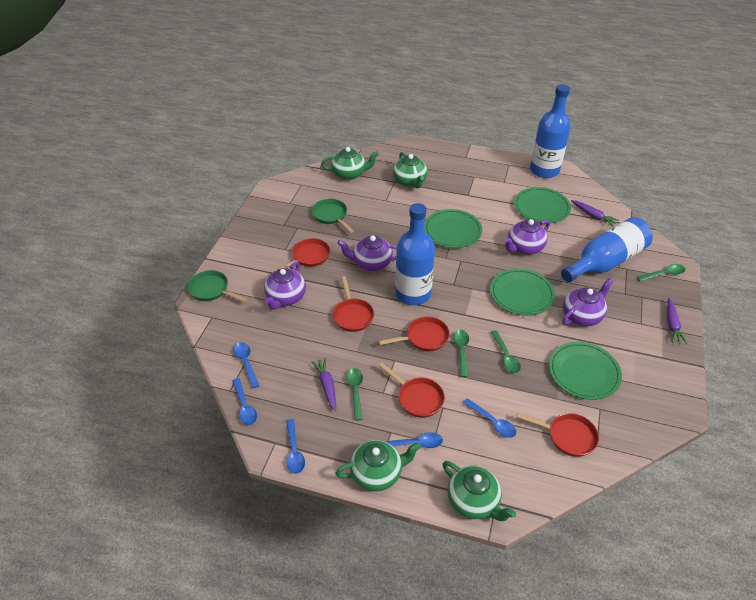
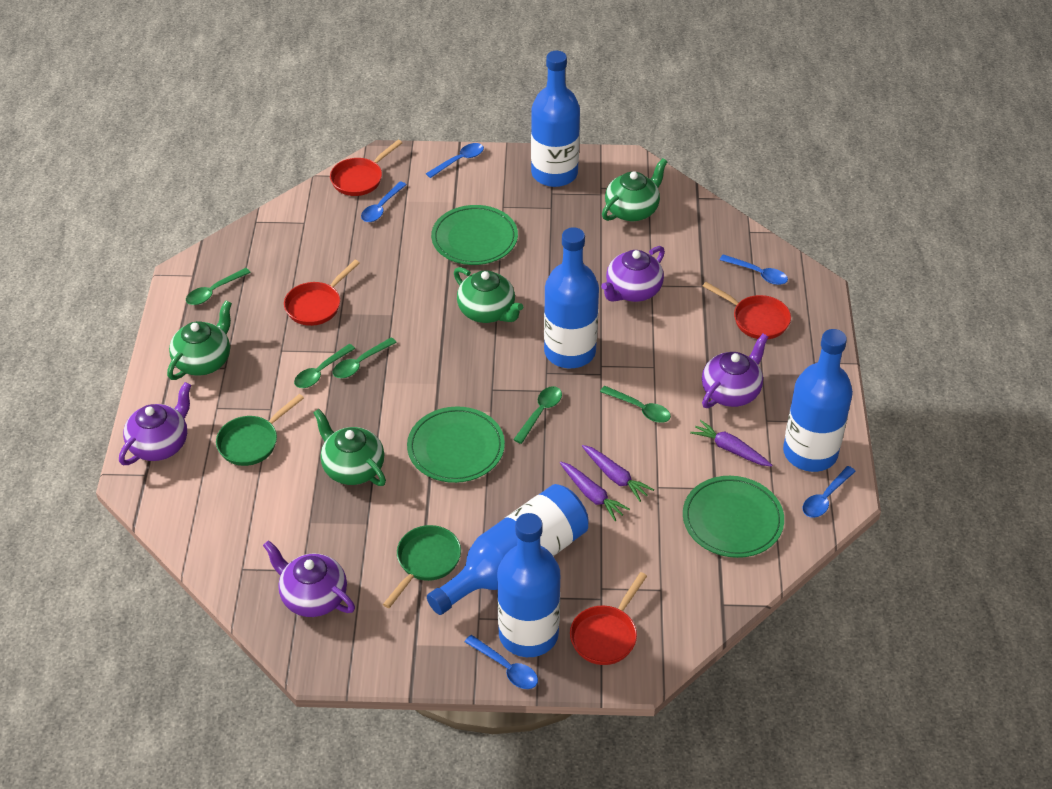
blue bottle: [395,203,435,305] [530,84,571,178] [561,217,653,282] = 3 -> [427,484,589,615] [497,513,560,657] [531,51,580,187] [544,227,599,368] [783,329,853,472] = 5
green plate: [424,209,482,248] [490,268,555,316] [514,187,571,223] [549,342,622,400] = 4 -> [407,407,505,483] [431,205,518,265] [683,476,784,558] = 3
green spoon: [346,368,363,421] [453,330,469,377] [491,330,521,373] [637,264,685,281] = 4 -> [186,268,251,305] [294,344,355,388] [333,337,397,378] [513,386,562,444] [600,386,671,423] = 5
red pan: [274,238,330,272] [333,276,374,332] [378,317,450,351] [379,363,445,418] [516,413,599,457] = 5 -> [284,260,360,326] [330,140,402,196] [570,572,647,665] [703,282,791,339] = 4

